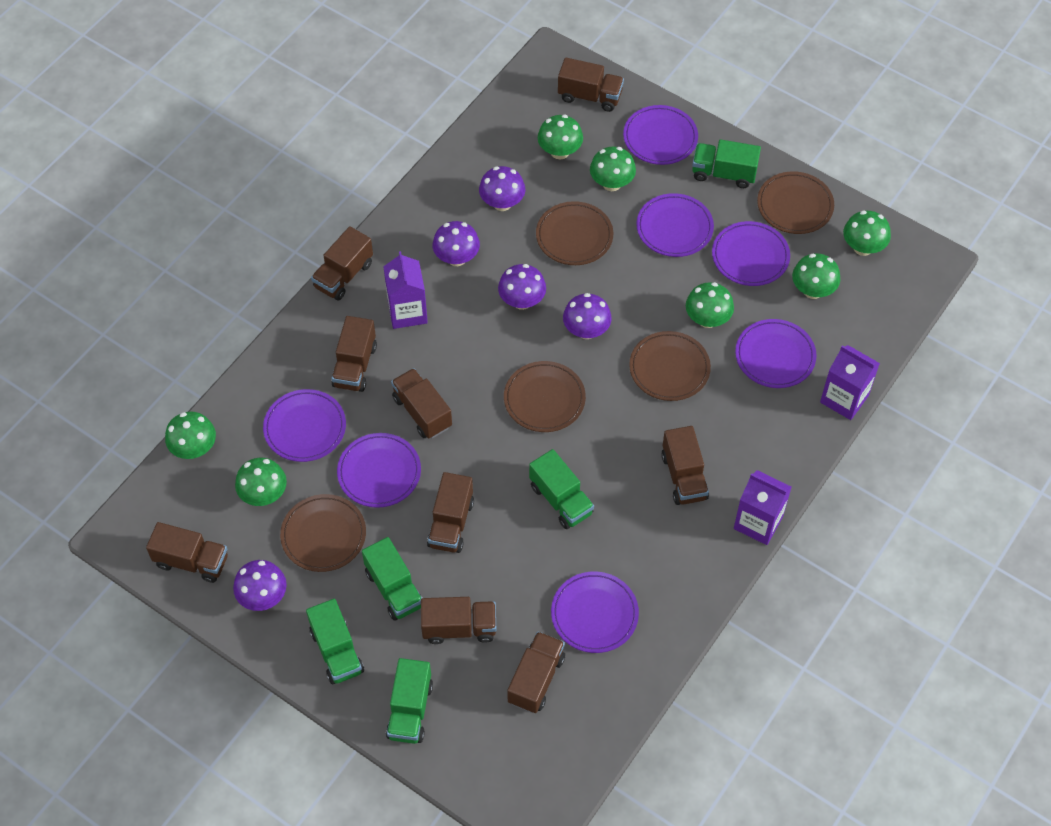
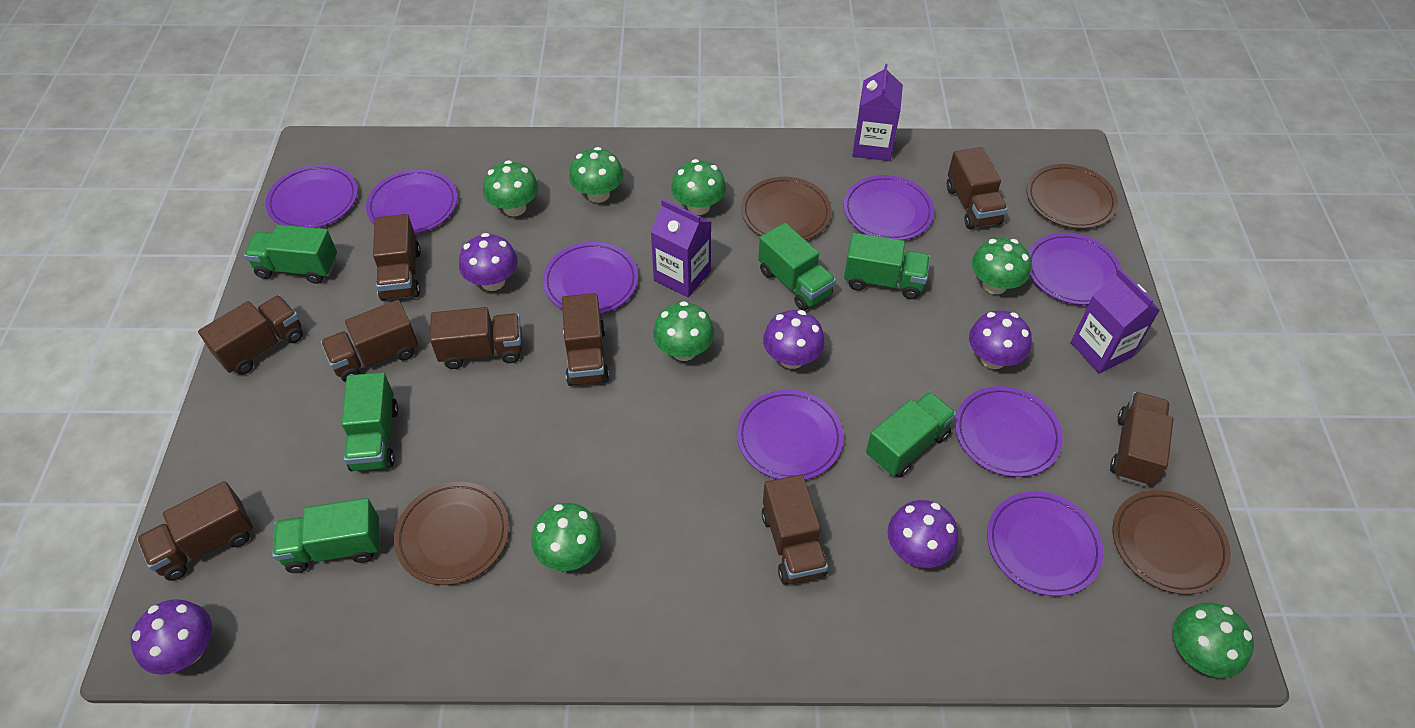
brown plate: [280,494,366,572] [504,361,586,432] [536,201,613,265] [629,331,711,401] [757,171,834,234] = 5 -> [394,482,509,585] [741,177,832,240] [1027,164,1118,229] [1112,490,1231,594] = 4
green truck: [306,599,364,684] [362,537,422,621] [386,658,433,744] [529,449,594,529] [692,140,761,188] = 5 -> [244,224,337,284] [272,498,380,573] [341,372,398,471] [758,223,836,311] [844,233,930,299] [866,392,956,478] = 6
purple plate: [263,389,346,462] [337,433,421,508] [551,572,639,653] [623,105,698,165] [636,193,714,257] [712,221,790,286] [735,319,817,388] = 7 -> [265,165,358,228] [366,169,457,234] [543,242,638,314] [737,390,843,480] [844,175,934,240] [955,386,1063,477] [987,491,1103,596] [1028,233,1122,305] = 8

